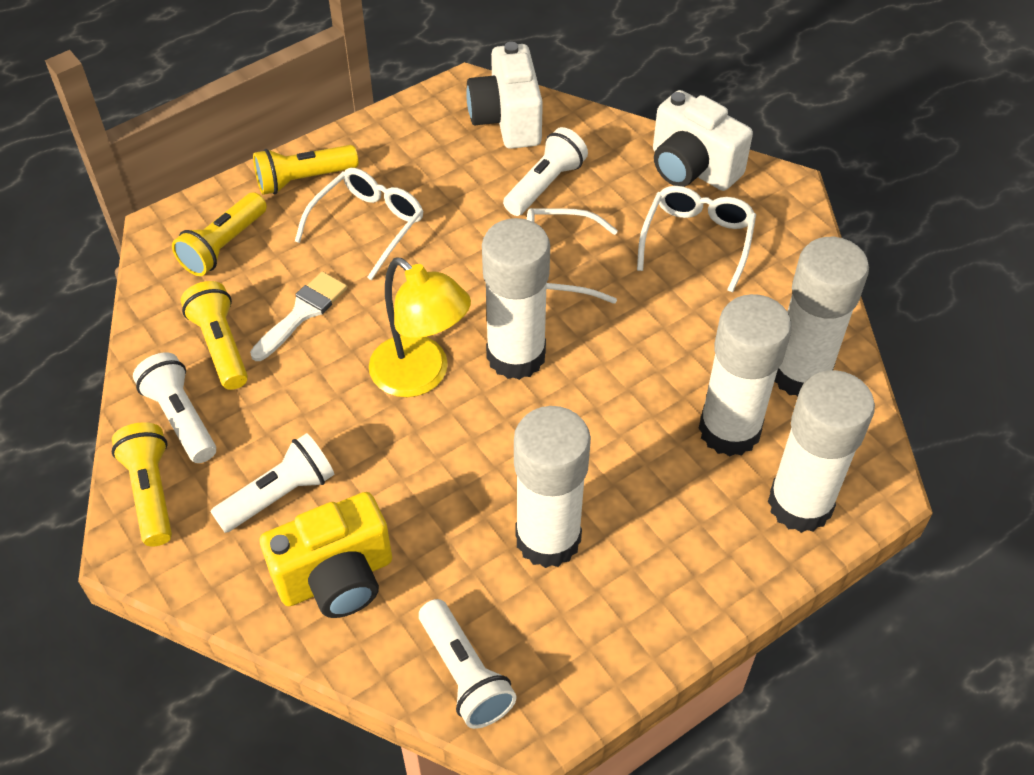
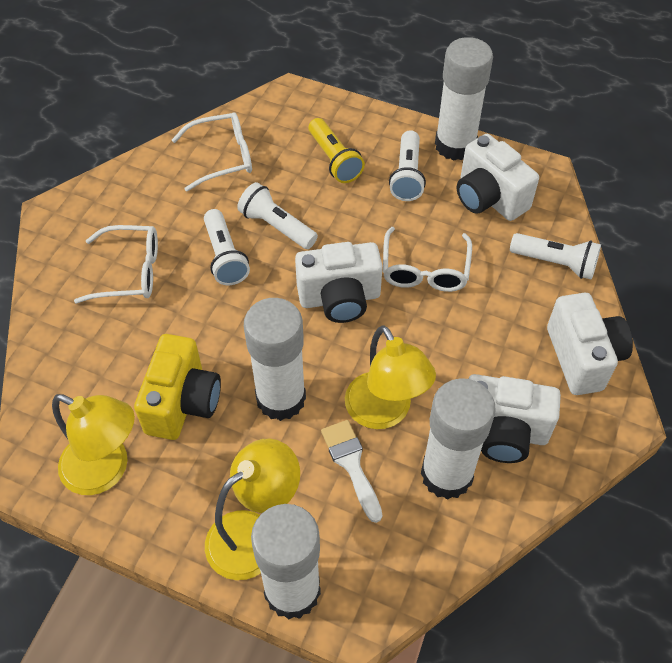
white camera: [466,42,543,149] [653,90,753,191] = 2 -> [295,242,383,323] [457,134,539,221] [468,374,561,463] [547,293,633,395] = 4
white glue stick: [482,218,550,380] [514,406,591,568] [699,294,792,456] [768,370,875,533] [774,237,869,396] = 5 -> [244,298,306,421] [251,504,321,620] [421,378,496,500] [435,37,493,160] = 4
yellow flashlight: [112,422,172,547] [172,192,267,276] [181,281,248,390] [253,145,358,195] = 4 -> [309,118,365,183] = 1
yellow lamp: [369,258,471,397] = 1 -> [52,394,135,495] [205,439,300,580] [345,325,436,429] = 3

